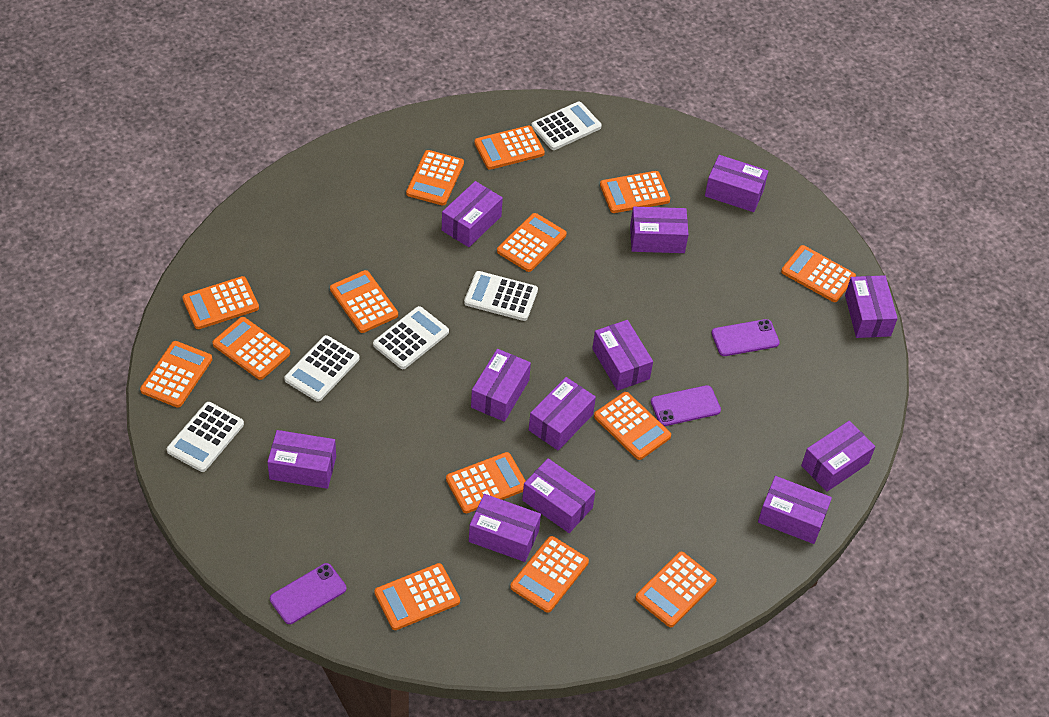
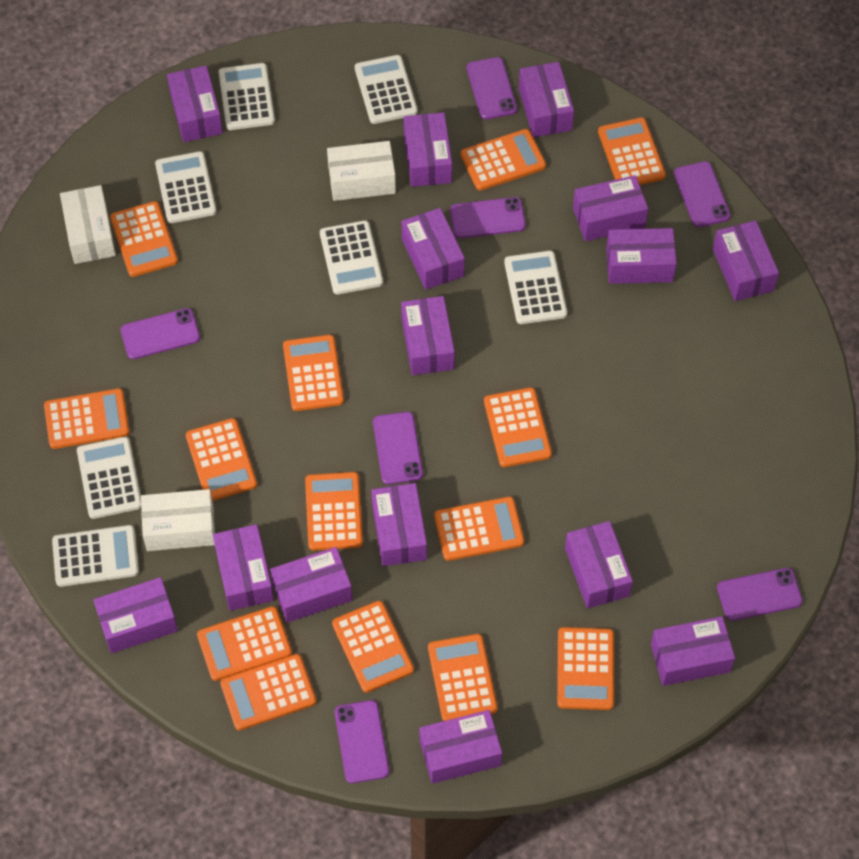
purple box: [267,430,336,489] [442,181,503,247] [469,494,541,562] [471,349,531,422] [522,458,595,533] [529,377,596,451] [592,320,653,391] [630,207,689,253] [705,155,768,212] [758,476,832,544] [801,421,875,492] [845,275,898,338] = 12 -> [94,577,178,653] [167,66,223,142] [213,524,274,611] [270,547,353,623] [371,483,427,566] [401,296,455,375] [402,208,465,290] [404,112,452,187] [420,710,502,784] [519,62,574,137] [565,521,633,608] [573,175,648,241] [606,228,677,284] [651,616,735,686] [713,220,779,301] = 15
purple phone: [270,563,347,624] [651,385,721,426] [711,319,780,356] = 3 -> [121,308,200,359] [335,700,389,783] [373,412,423,484] [450,197,526,238] [466,57,517,119] [674,161,731,227] [717,568,803,621] = 7
white box: none = 0 -> [60,185,116,264] [141,489,215,551] [327,141,396,201] = 3
white calculator: [167,402,244,472] [284,335,360,402] [373,306,449,369] [464,271,538,321] [531,102,602,150] = 5 -> [52,525,139,587] [77,437,141,519] [155,151,217,223] [218,63,275,130] [320,220,383,294] [355,55,418,124] [504,251,567,324] = 7

